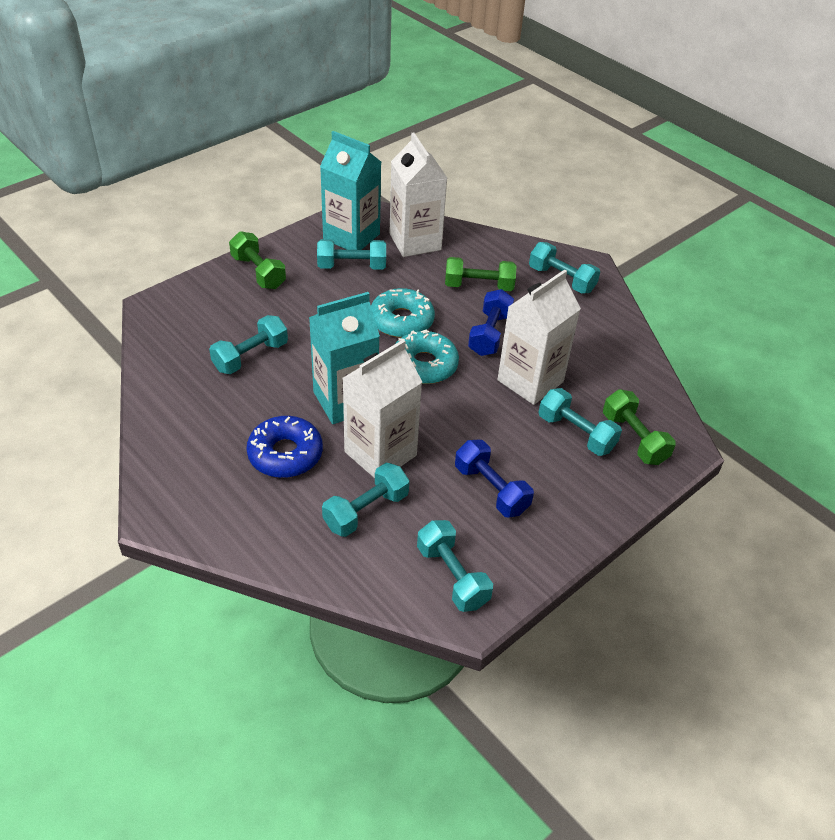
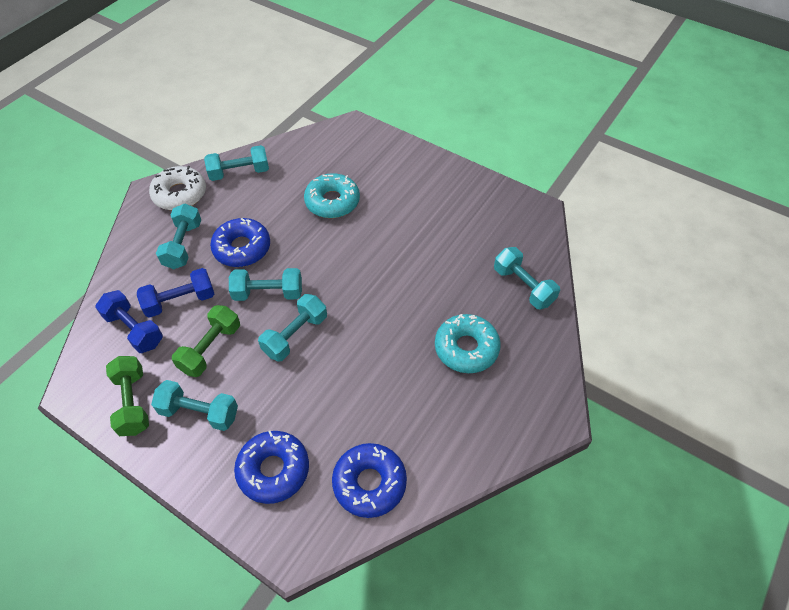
blue donut: [247,416,323,478] = 1 -> [210,218,270,267] [234,431,309,504] [332,443,407,518] = 3
green dumbbell: [229,231,286,289] [445,257,517,291] [603,389,676,465] = 3 -> [106,356,149,436] [172,305,240,377] = 2
turquoise carton: [309,292,380,424] [320,131,381,250] = 2 -> none = 0
white carton: [342,340,422,478] [389,132,447,257] [497,269,581,405] = 3 -> none = 0
white donut: none = 0 -> [149,166,206,210] = 1

